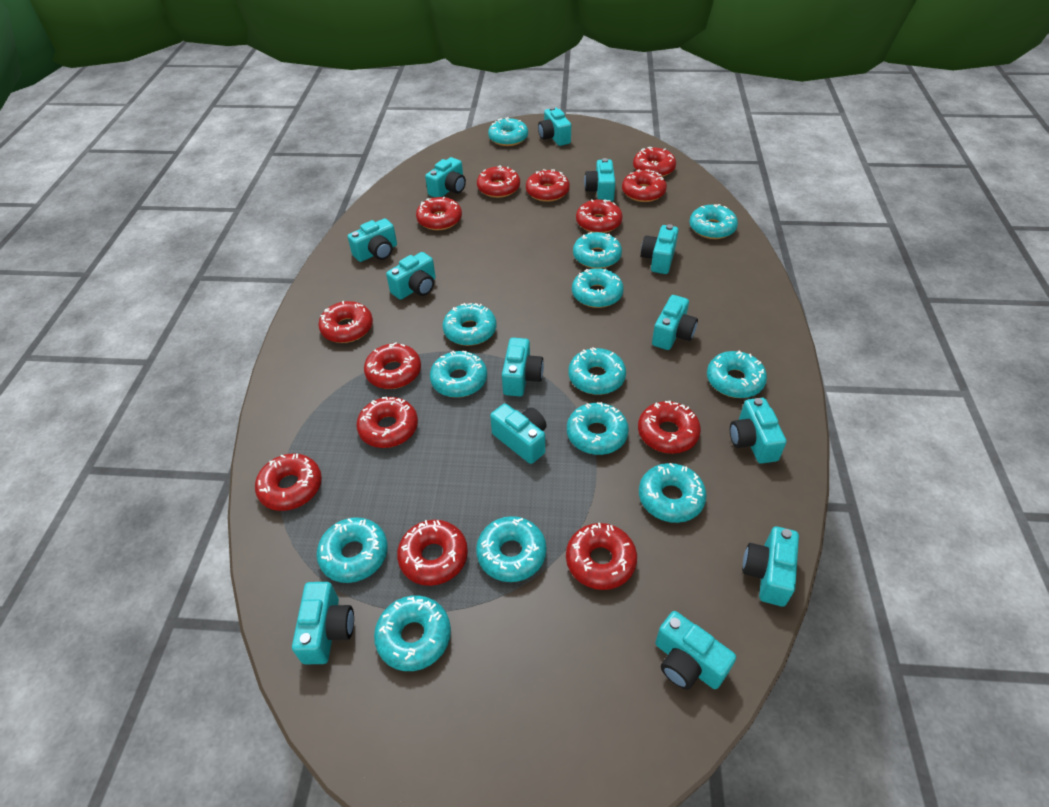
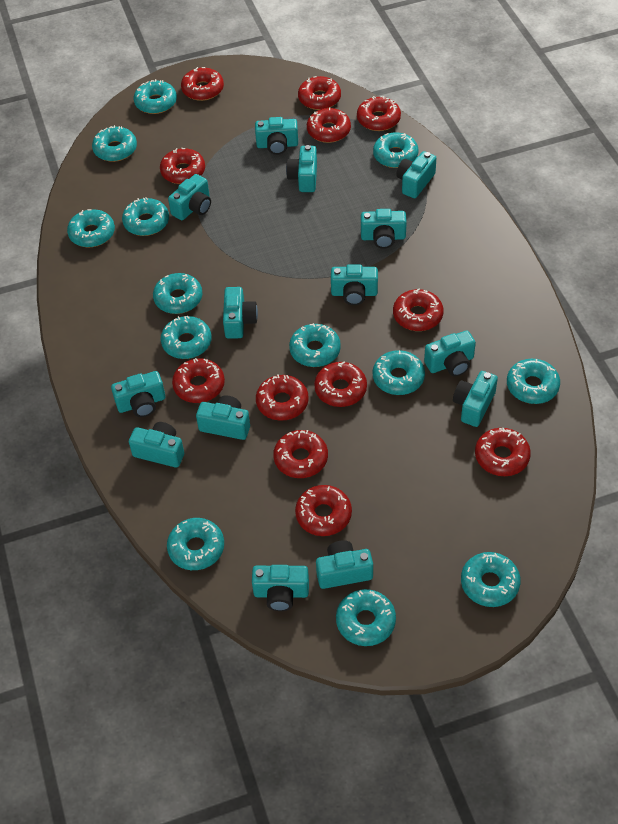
red donut: [255,453,322,511] [318,301,373,343] [356,396,418,448] [364,342,421,389] [397,520,468,586] [416,196,462,230] [477,166,520,198] [526,169,570,202] [566,523,637,590] [576,199,623,233] [622,169,667,202] [633,147,676,177] [638,401,701,454] = 13 -> [160,148,205,184] [172,358,225,403] [181,67,224,101] [256,374,309,421] [273,430,328,478] [295,485,352,536] [298,76,341,110] [307,107,351,143] [314,361,367,407] [357,96,401,131] [393,289,444,331] [475,428,531,476] = 12
turquoise camera: [292,582,354,664] [347,219,397,262] [386,252,436,300] [425,157,466,197] [490,404,547,464] [502,338,544,396] [538,107,571,146] [584,158,615,202] [641,224,679,274] [652,295,698,350] [655,611,736,690] [730,398,787,464] [742,526,799,607] = 13 -> [111,371,165,417] [129,422,184,468] [168,174,211,220] [196,395,250,440] [223,287,258,339] [252,565,309,611] [255,117,298,155] [286,145,317,192] [316,540,373,589] [331,264,378,305] [361,209,407,249] [397,151,436,198] [424,330,476,376] [453,371,498,427] = 14

